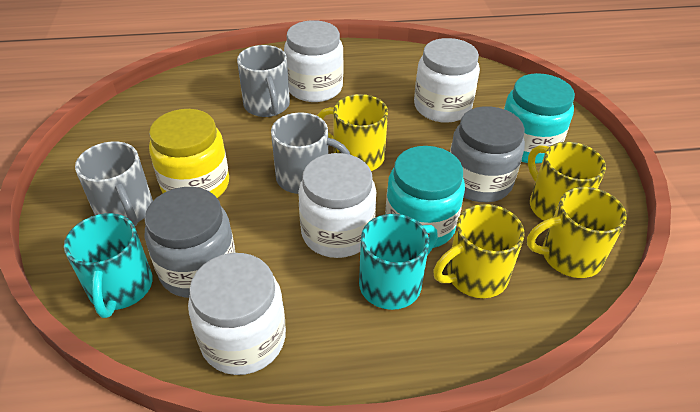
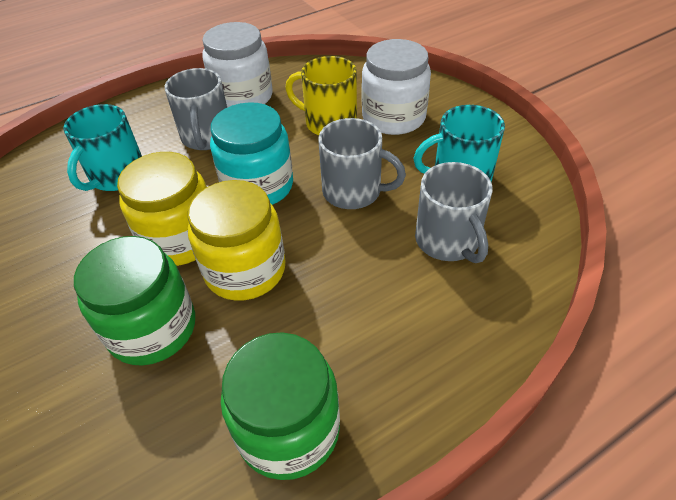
green jar: none = 0 -> [74,236,195,366] [221,332,340,480] = 2
grey jar: [144,187,235,298] [450,106,525,202] = 2 -> none = 0
turquoise jar: [385,146,465,248] [504,73,575,164] = 2 -> [210,102,293,205] = 1
white jar: [188,253,286,375] [284,20,343,102] [298,153,376,258] [414,38,480,123] = 4 -> [202,22,273,108] [362,39,431,135] = 2
yellow jar: [149,109,229,198] = 1 -> [117,152,207,266] [187,180,286,301] = 2
yellow mug: [317,94,388,171] [433,204,525,298] [527,187,627,278] [528,142,606,221] = 4 -> [285,56,357,135] = 1

